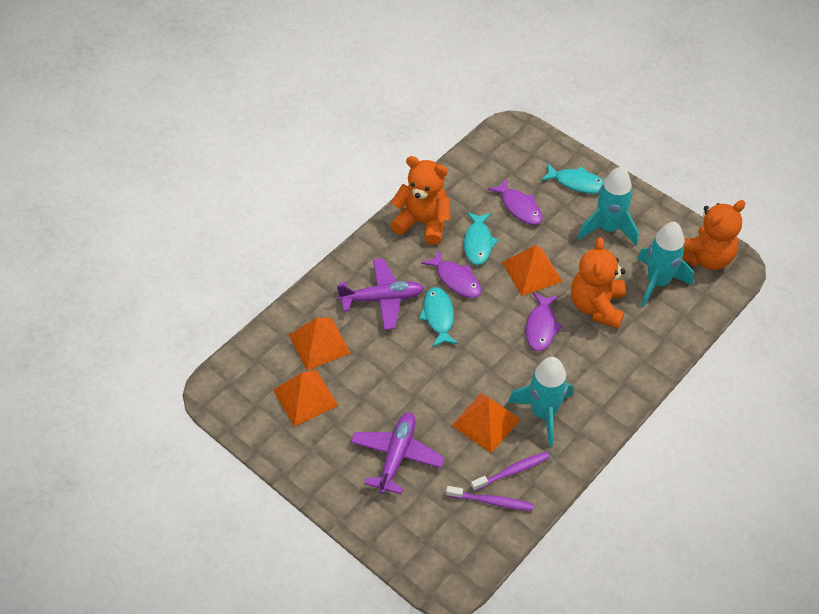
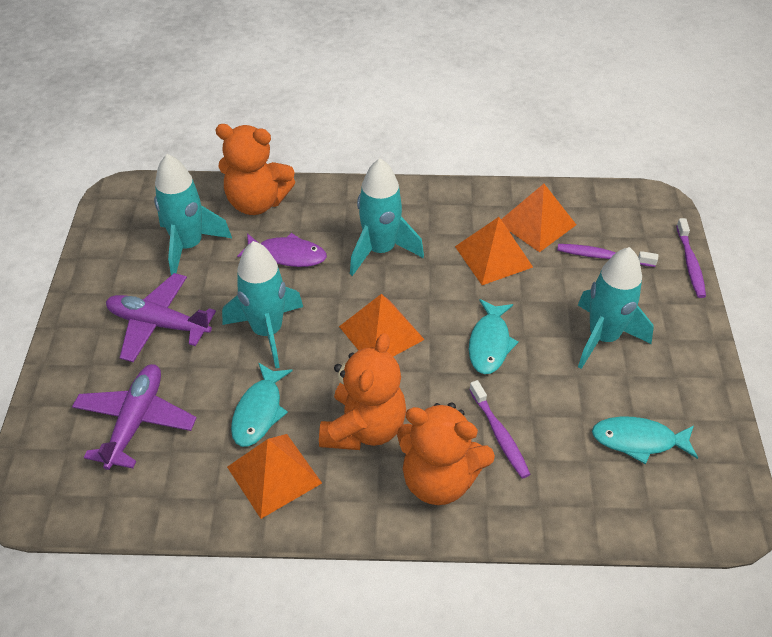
purple fish: [421,249,481,298] [488,178,543,225] [526,292,563,351] = 3 -> [237,233,327,267] = 1
purple toothbrush: [446,486,534,511] [471,452,550,491] = 2 -> [469,380,531,479] [557,244,658,267] [676,218,706,298] = 3
turquoise rocket: [508,357,573,447] [578,166,639,246] [637,222,694,307] = 3 -> [154,154,232,275] [222,241,303,369] [350,158,424,276] [578,247,654,369] = 4

